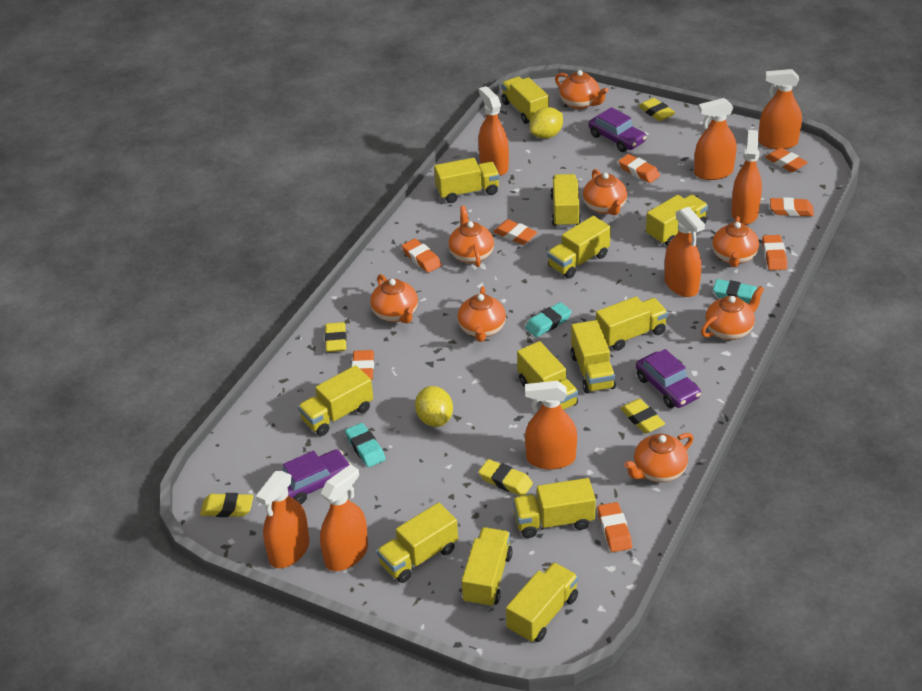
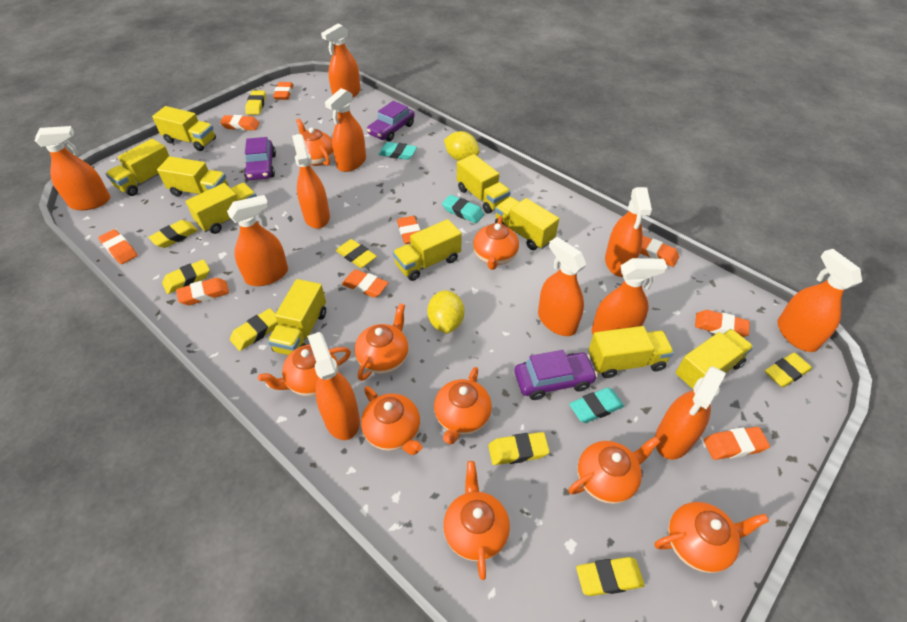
orange eraser: [352,350,374,380] [402,239,442,273] [493,219,538,245] [597,502,632,552] [619,154,660,183] [762,235,787,270] [765,148,808,172] [770,197,814,217] = 8 -> [98,229,138,264] [176,278,229,305] [220,115,260,130] [273,82,293,100] [342,270,389,298] [397,216,420,244] [640,236,679,267] [695,310,750,337] [704,427,770,460] = 9
orange spray bottle: [256,471,309,568] [320,464,368,571] [478,86,509,176] [525,381,577,469] [664,207,705,297] [694,98,737,180] [731,130,762,225] [758,69,802,149] = 8 -> [35,126,110,210] [227,195,288,286] [292,134,330,229] [307,332,360,440] [321,24,361,98] [325,88,366,172] [538,237,587,336] [592,258,667,334] [605,187,652,277] [655,366,726,460] [777,249,862,352] = 11
orange teapot: [370,274,418,324] [448,206,494,267] [457,286,506,342] [555,70,609,109] [583,169,627,215] [624,433,694,482] [701,286,764,340] [712,216,759,267] = 8 -> [258,344,351,396] [296,118,334,166] [355,303,408,381] [361,386,422,455] [434,367,492,445] [443,461,510,580] [473,216,519,270] [568,436,660,504] [655,502,769,573] = 9
yellow eraser: [200,493,253,517] [325,322,347,352] [479,459,533,496] [620,399,665,433] [638,98,676,121] = 5 -> [148,220,198,248] [162,259,210,294] [230,308,278,351] [245,91,266,115] [336,239,377,268] [488,432,550,465] [576,557,645,596] [765,352,812,388] = 8
yellow truck: [298,365,373,436] [377,503,458,583] [434,158,500,203] [462,527,513,608] [501,77,549,124] [506,562,578,643] [513,478,596,538] [517,341,578,410] [547,216,611,279] [550,174,581,228] [571,320,616,393] [596,296,668,351] [646,195,708,246] = 13 -> [106,139,169,196] [152,106,216,151] [157,156,228,197] [186,183,257,234] [268,279,326,355] [393,219,462,281] [457,154,511,213] [495,197,559,250] [589,326,674,378] [676,329,753,391] = 10

